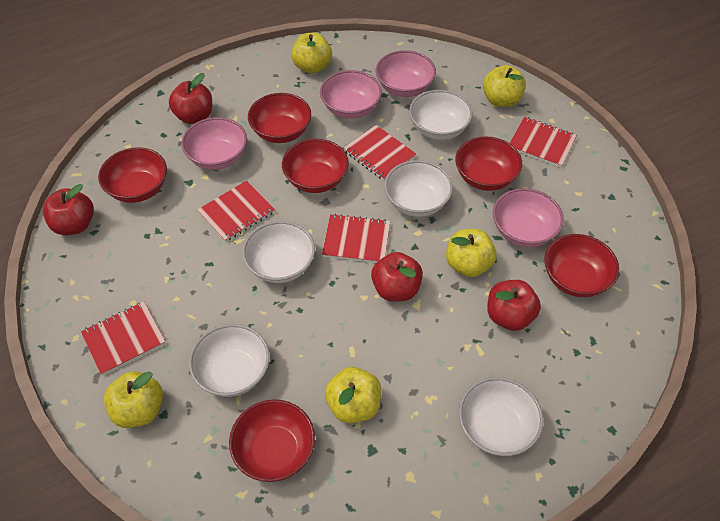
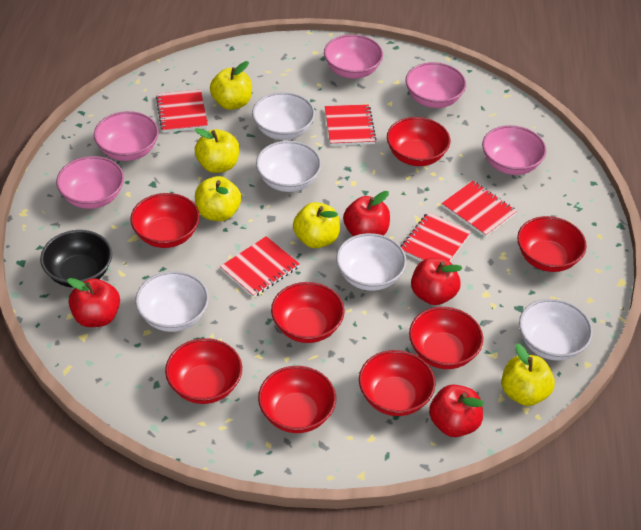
black bowl: none = 0 -> [40,230,112,288] = 1
pink bowl: [181,117,247,170] [320,70,382,119] [376,50,436,97] [493,188,564,247] = 4 -> [56,156,124,209] [94,111,159,161] [324,34,383,79] [406,62,466,108] [482,125,546,175] = 5
red bowl: [98,147,167,203] [229,399,315,482] [248,93,311,143] [282,139,349,193] [455,136,522,191] [545,234,619,297] = 6 -> [130,193,200,248] [165,338,242,404] [258,366,336,433] [271,282,344,343] [359,350,436,416] [387,117,450,166] [409,307,483,369] [517,216,587,272] = 8

